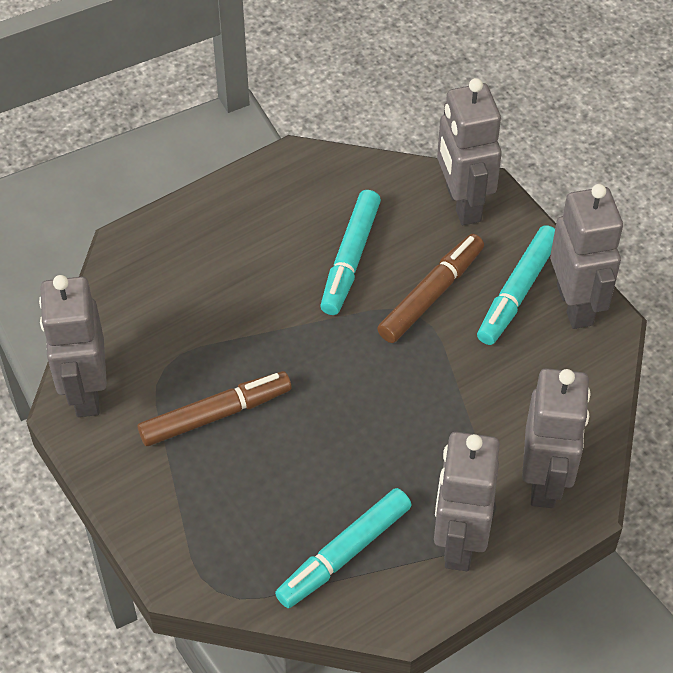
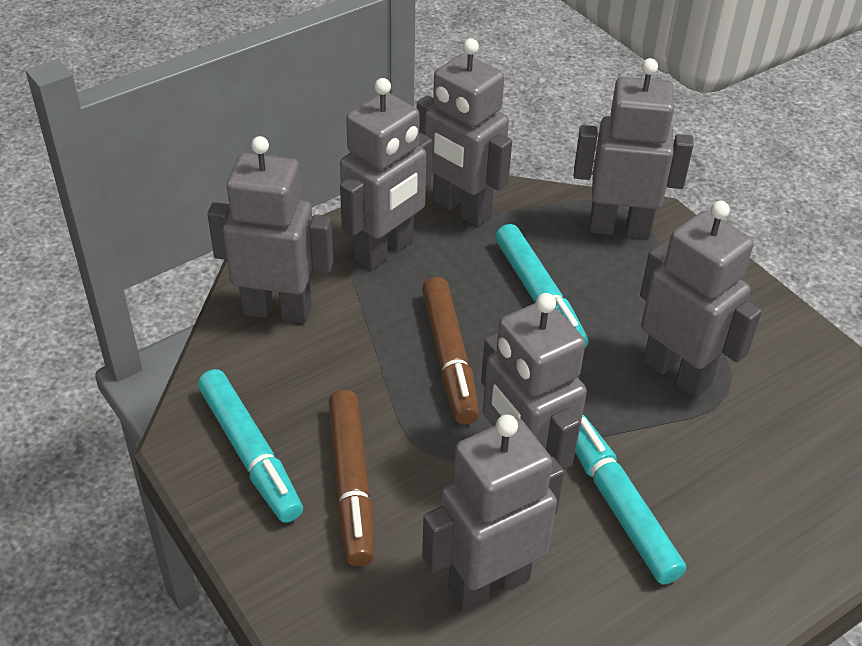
grey robot: [39,275,107,417] [434,432,500,571] [437,78,502,225] [522,368,591,508] [550,184,623,329] = 5 -> [207,136,333,323] [340,78,432,270] [417,38,512,227] [422,415,564,612] [481,293,587,469] [574,58,694,239] [640,201,762,399] = 7

